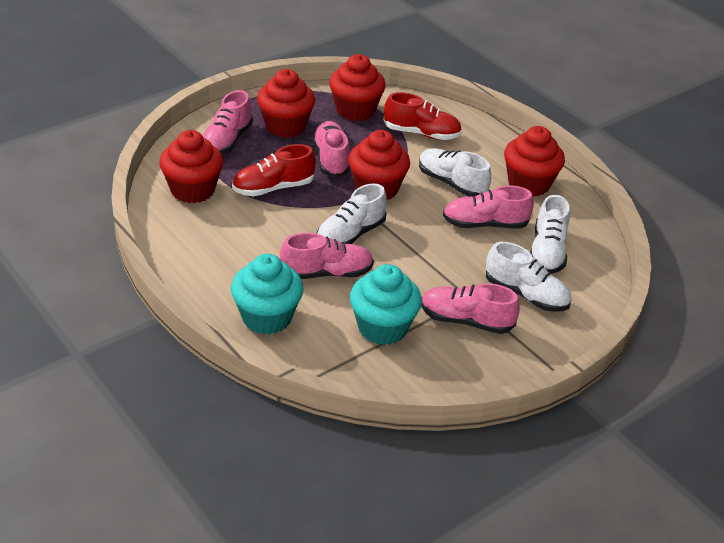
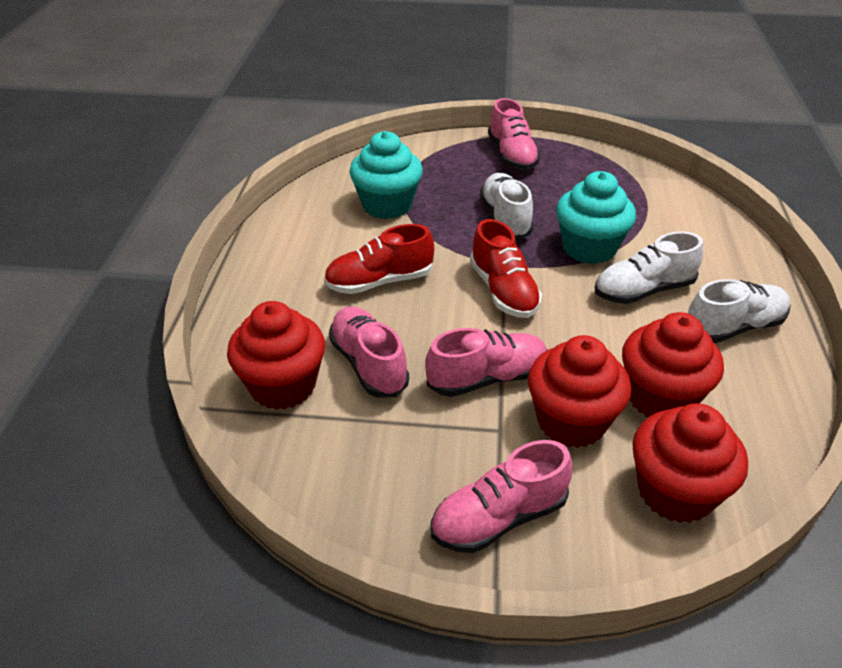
pink shoe: [203,90,253,155] [280,233,374,279] [313,121,350,177] [421,283,520,334] [443,185,534,228] = 5 -> [329,306,409,397] [425,328,548,397] [431,440,572,553] [488,98,540,170] = 4
red cupcake: [159,130,224,203] [257,69,315,138] [329,54,386,121] [348,130,410,200] [504,126,565,197] = 5 -> [227,301,325,410] [528,335,631,448] [622,312,724,417] [632,403,748,523] = 4
white shoe: [316,183,387,244] [419,148,491,197] [486,242,571,312] [530,195,570,274] = 4 -> [480,173,534,240] [595,232,703,304] [688,279,791,343] = 3

